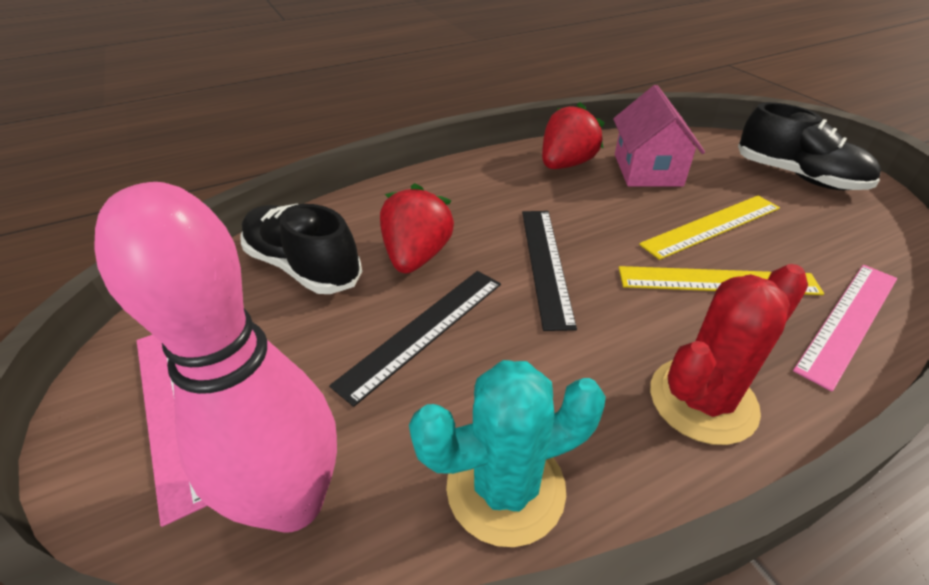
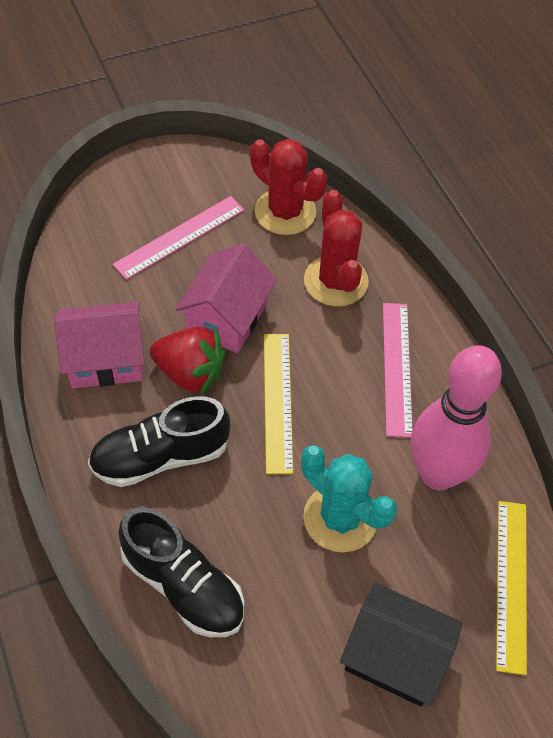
black house: none = 0 -> [340,583,462,706] = 1
black ruler: [329,271,501,407] [522,211,577,331] = 2 -> none = 0
pink house: [613,85,705,187] = 1 -> [54,302,145,388] [175,243,277,353] = 2
red cactus: [650,264,808,445] = 1 -> [250,139,327,235] [304,190,369,307] = 2
red strawberry: [380,183,454,273] [542,102,604,169] = 2 -> [150,327,226,396] = 1

